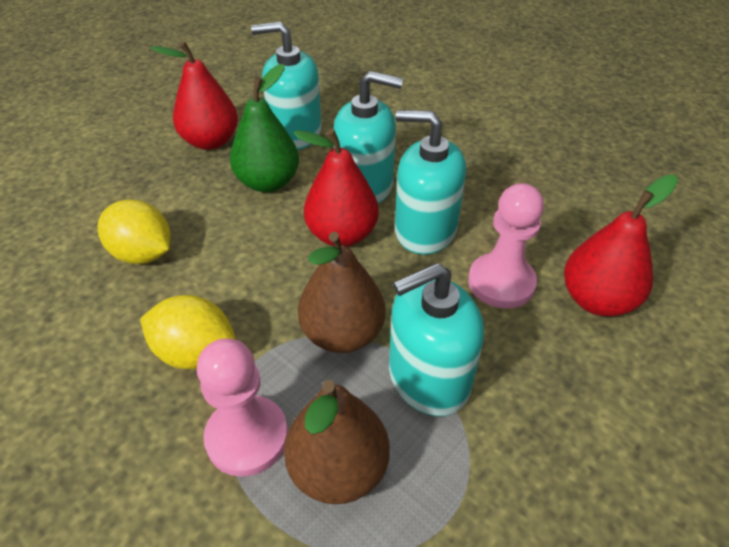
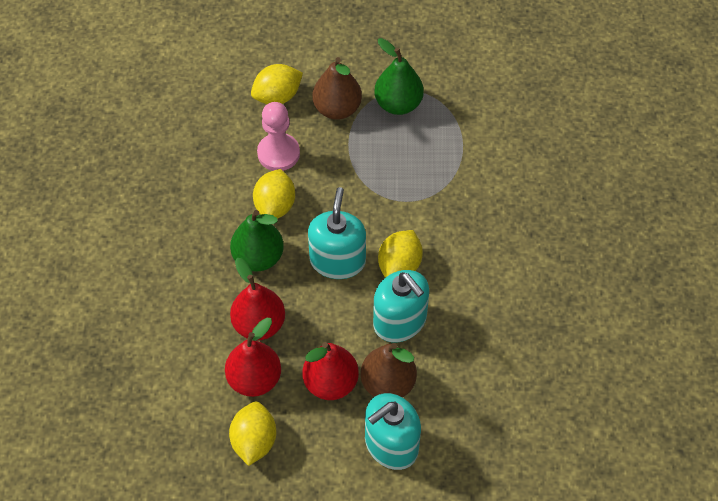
green pear: [230,64,299,192] = 1 -> [230,210,284,272] [374,38,424,115] = 2
pink pawn: [197,338,288,477] [468,183,544,309] = 2 -> [257,102,300,171] = 1
turquoise soap dispenser: [251,22,322,150] [333,71,403,204] [389,263,484,416] [395,110,466,255] = 4 -> [308,187,366,279] [365,393,421,470] [373,270,429,342] = 3
yellow lemon: [97,200,171,264] [140,295,236,369] = 2 -> [229,402,276,466] [251,64,303,104] [253,169,295,219] [378,230,423,278] = 4

